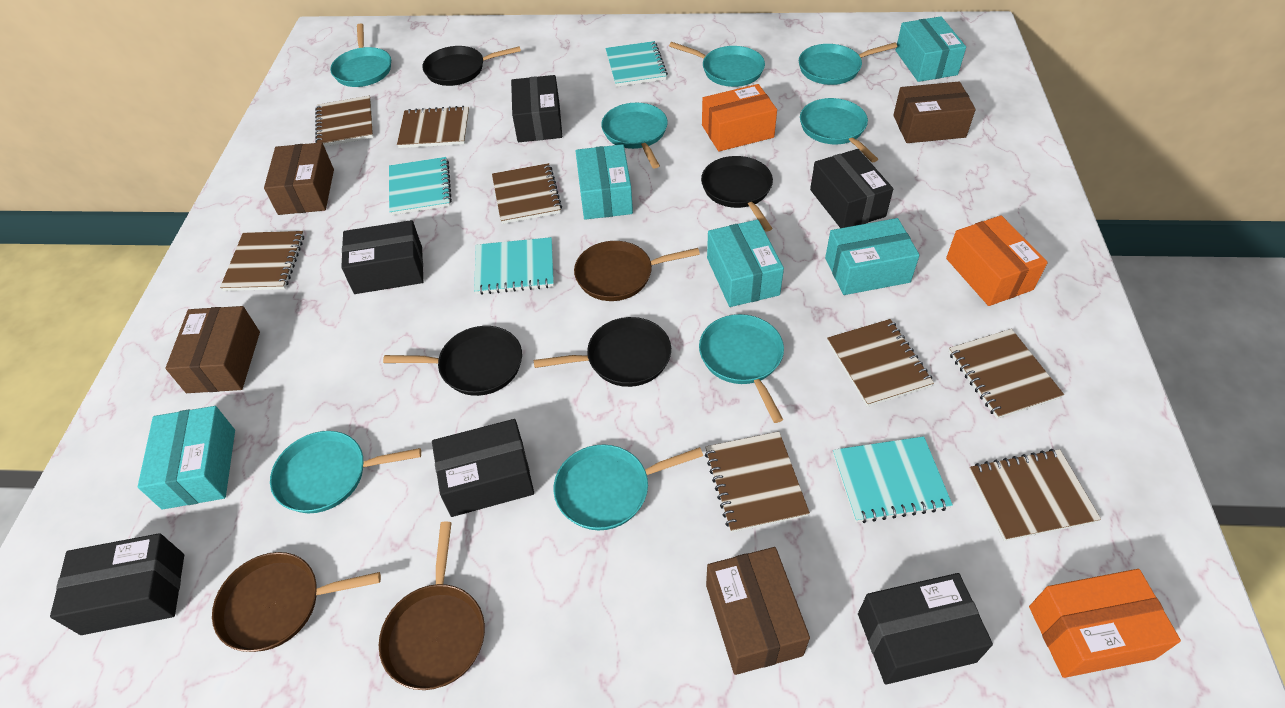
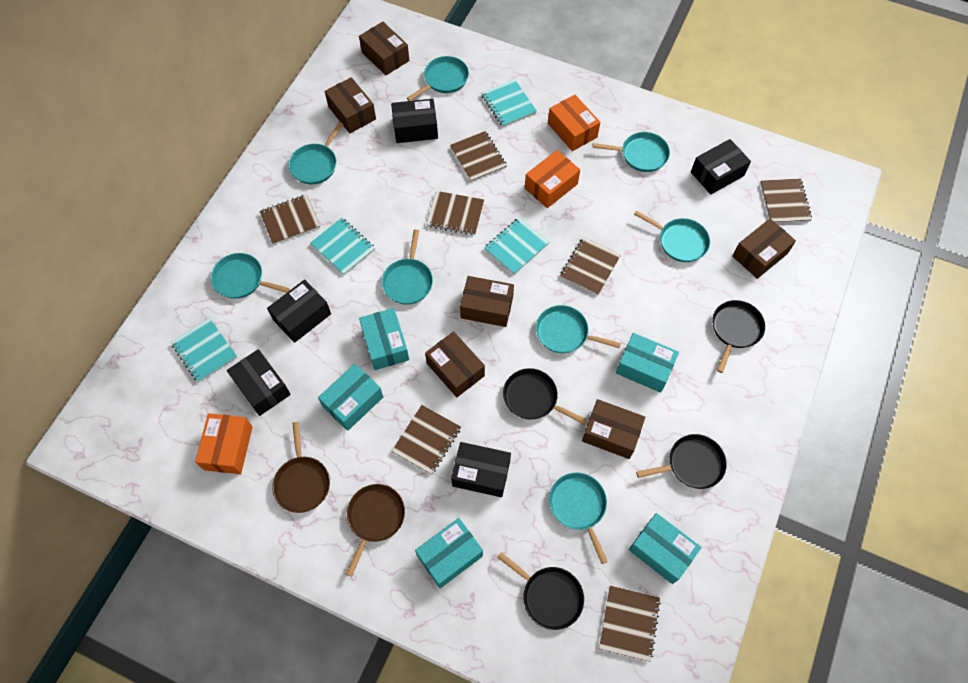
black box: [50,533,184,635] [341,220,423,294] [432,419,534,517] [511,75,562,142] [810,149,893,228] [858,573,993,685] = 6 -> [227,349,291,416] [267,279,331,343] [391,99,438,143] [451,442,511,497] [691,139,751,195] = 5
brown box: [165,306,260,393] [264,142,334,215] [706,547,810,675] [893,82,976,143] = 4 -> [325,77,376,133] [359,22,409,75] [425,331,485,397] [460,276,514,327] [582,399,645,459] [732,218,796,279] = 6
brown notebook: [220,231,304,291] [315,96,373,147] [397,106,469,148] [492,163,562,224] [705,432,810,533] [827,319,934,407] [949,329,1064,419] [969,449,1101,541] = 8 -> [259,194,320,245] [392,405,461,475] [426,191,484,235] [450,131,507,182] [560,237,621,295] [599,586,661,662] [760,178,812,223] = 7
brown pan: [212,552,381,652] [379,522,485,690] [574,241,700,301] = 3 -> [273,422,330,513] [346,484,405,577] = 2

